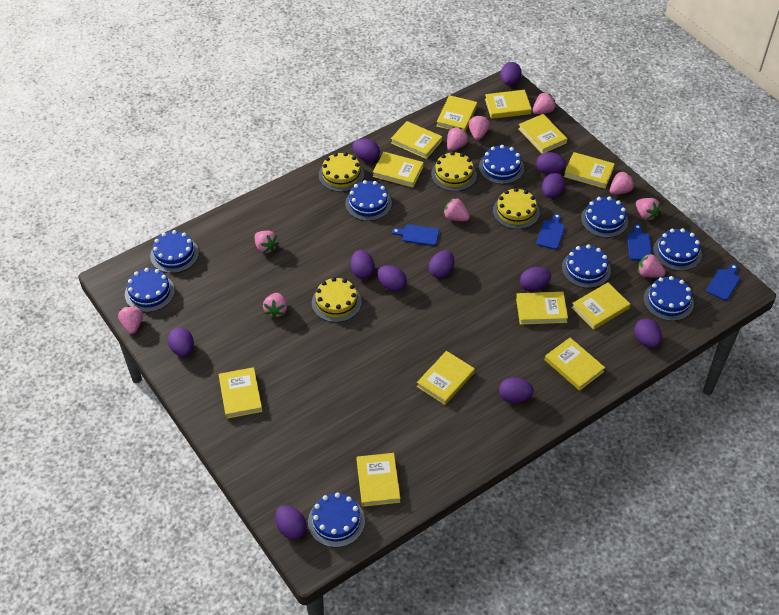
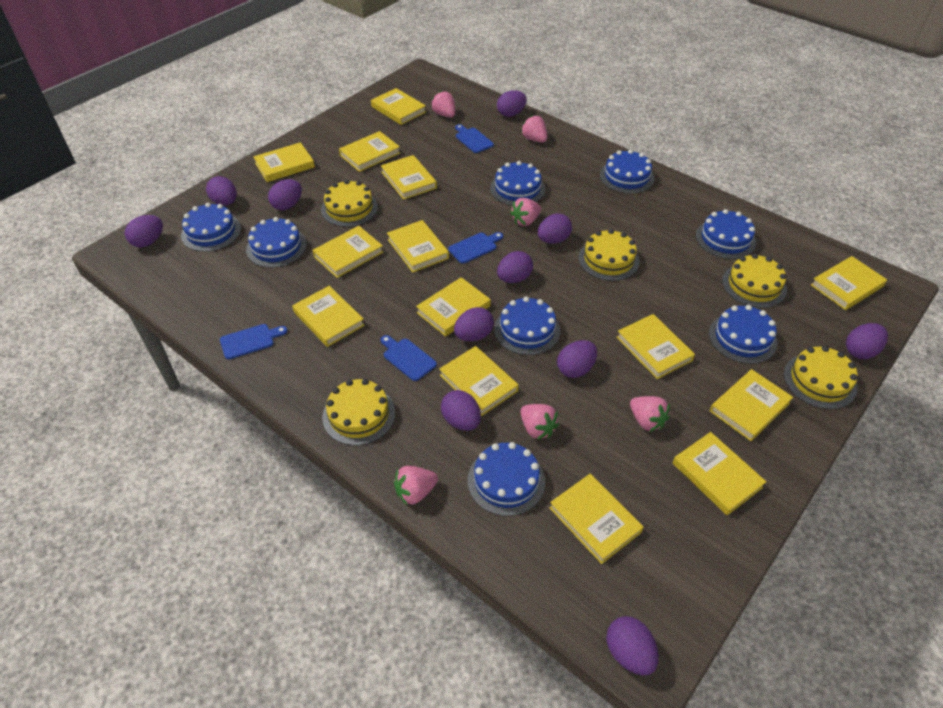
blue cake: [125,268,175,312] [150,230,199,273] [308,492,365,548] [345,180,392,221] [479,145,524,184] [562,244,611,288] [581,196,628,238] [643,276,694,321] [653,228,702,271] = 9 -> [181,203,241,252] [246,217,307,268] [468,442,545,516] [490,161,545,206] [494,297,560,355] [600,149,654,194] [696,209,756,259] [709,305,778,364] = 8
pink strawberry: [118,306,143,334] [255,231,279,253] [263,293,287,319] [443,197,470,221] [447,127,469,151] [468,115,490,140] [532,92,556,114] [610,171,635,194] [636,198,661,220] [638,253,666,278] = 10 -> [394,466,438,506] [431,91,455,118] [510,198,541,226] [520,404,559,440] [521,115,547,143] [630,396,670,432] = 6
purple egg: [168,327,194,356] [275,505,307,539] [351,250,375,279] [352,139,380,162] [378,265,407,292] [429,250,454,278] [499,377,534,403] [501,62,522,85] [520,267,551,292] [536,152,566,174] [542,173,565,198] [634,318,662,347] = 12 -> [125,215,163,248] [206,176,237,206] [268,179,302,210] [441,390,481,431] [454,307,494,341] [497,90,527,117] [497,251,533,283] [538,213,572,244] [557,340,597,378] [606,616,659,675] [846,323,888,359] = 11
yellow book: [219,367,263,419] [357,453,401,507] [373,152,424,188] [391,121,442,159] [417,351,475,405] [436,95,477,132] [485,90,532,119] [516,292,568,325] [518,114,568,154] [545,338,605,391] [564,152,615,189] [571,282,630,330] = 12 -> [253,142,315,182] [292,286,365,347] [312,226,383,278] [339,131,400,172] [371,88,426,125] [381,155,437,200] [387,220,449,273] [416,277,491,337] [439,346,519,416] [550,474,644,564] [617,314,695,379] [673,432,766,515] [710,369,793,441] [811,256,887,310] = 14
yellow cake: [312,277,362,322] [319,152,364,192] [431,152,477,191] [493,188,540,229] = 4 -> [321,180,378,227] [322,379,395,445] [579,229,639,281] [722,254,787,308] [784,346,858,409] = 5

